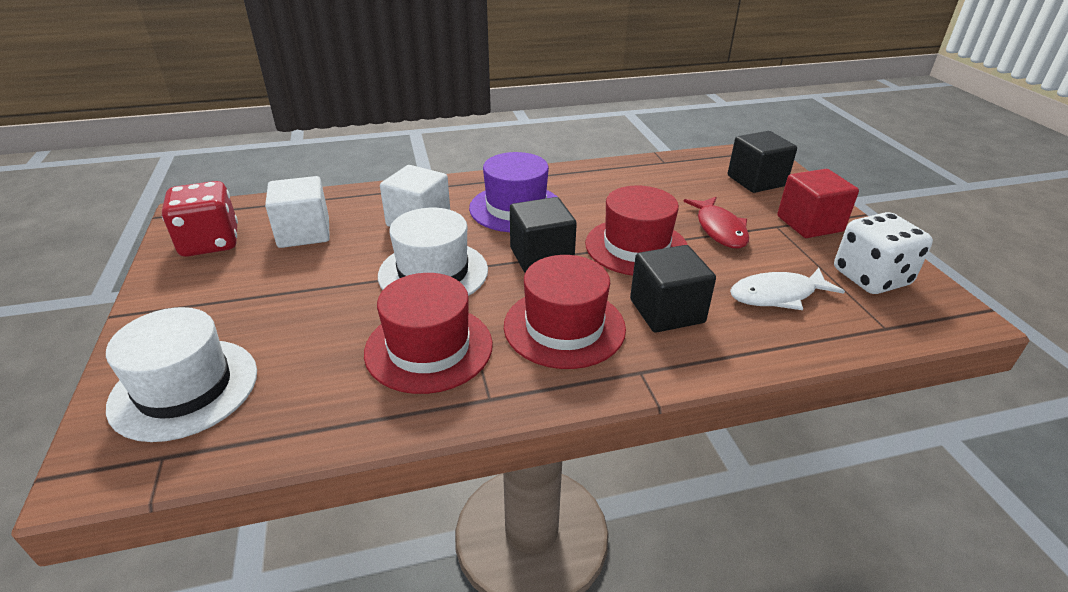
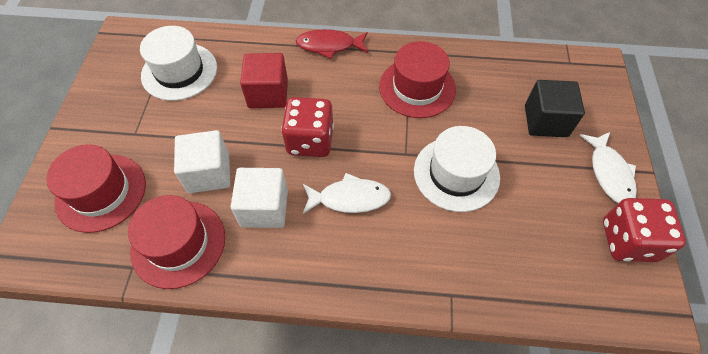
black cube: [510,197,577,273] [630,245,716,332] [728,131,797,193] = 3 -> [525,80,585,137] = 1
purple hat: [469,152,557,232] = 1 -> none = 0
red dice: [162,181,238,257] = 1 -> [281,97,334,157] [603,198,686,262] = 2
white dice: [834,212,933,294] = 1 -> none = 0
white fish: [730,268,845,310] = 1 -> [303,173,391,214] [580,132,637,203] = 2

